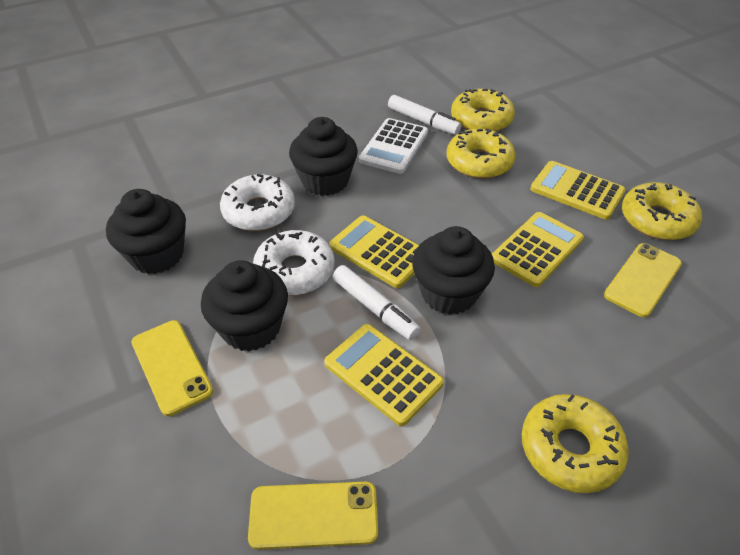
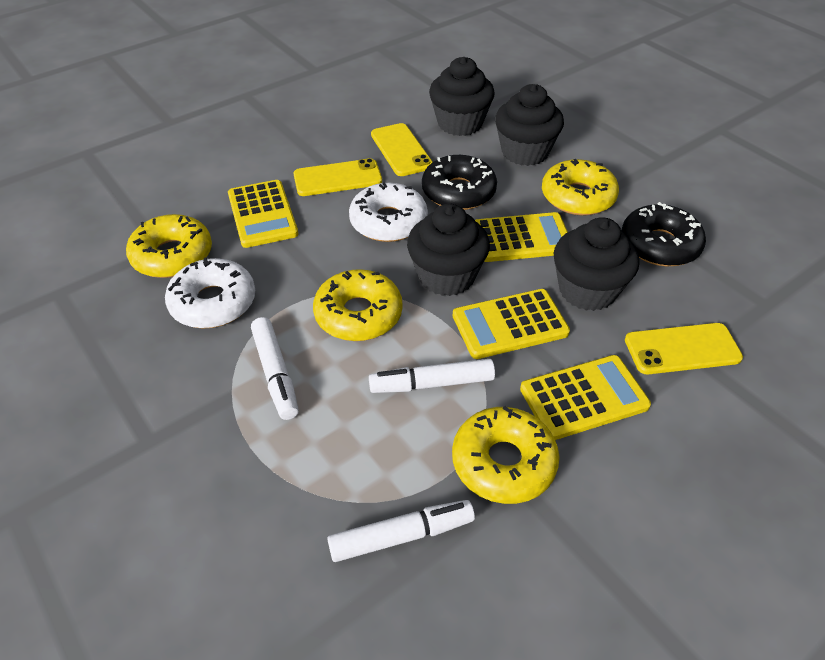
black donut: none = 0 -> [422,155,497,210] [621,202,706,266] = 2
white calculator: [359,118,428,174] = 1 -> none = 0
white marker: [333,265,420,340] [388,95,462,135] = 2 -> [251,317,299,420] [327,500,475,562] [369,359,495,393] = 3

